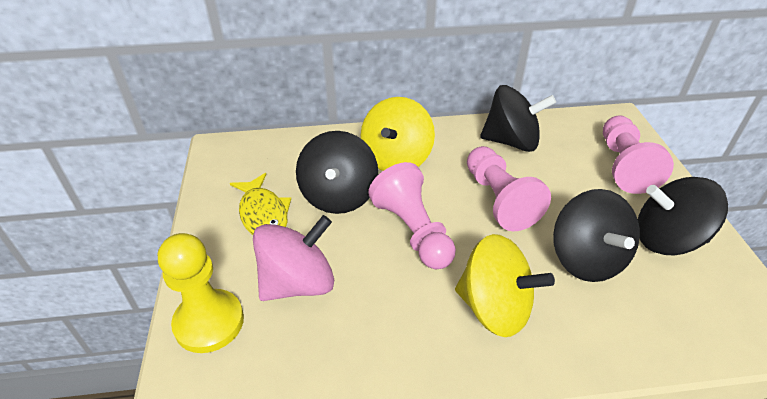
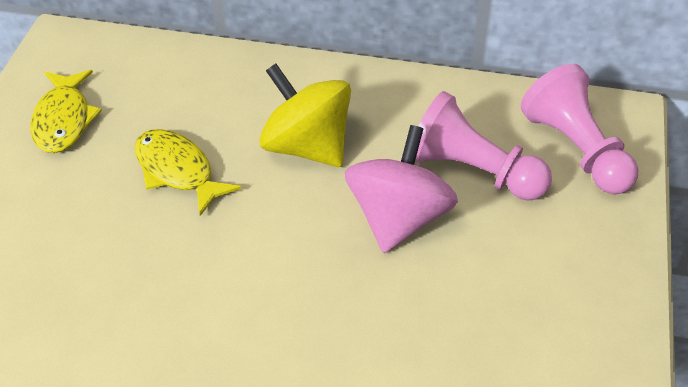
black spinning top: [296,131,378,214] [480,85,556,152] [553,189,640,282] [638,177,728,255] = 4 -> none = 0
pink pawn: [368,162,456,269] [467,146,551,231] [603,116,674,194] = 3 -> [415,91,552,201] [521,64,638,195] = 2
yellow fish: [230,173,291,235] = 1 -> [30,70,102,153] [135,129,241,216] = 2
yellow pawn: [158,233,244,353] = 1 -> none = 0
yellow spinning top: [361,97,435,171] [455,234,555,337] = 2 -> [259,64,351,167] = 1

